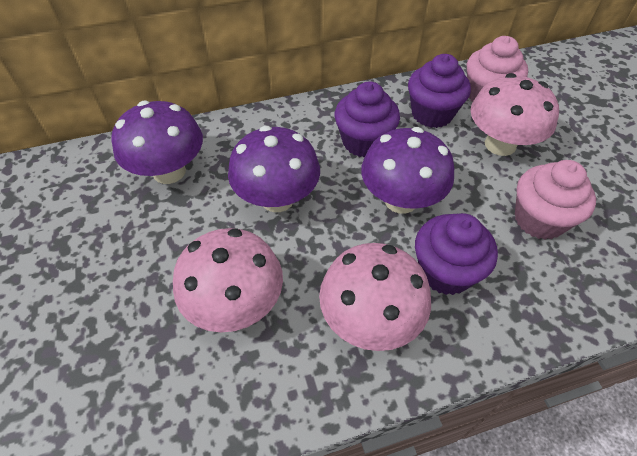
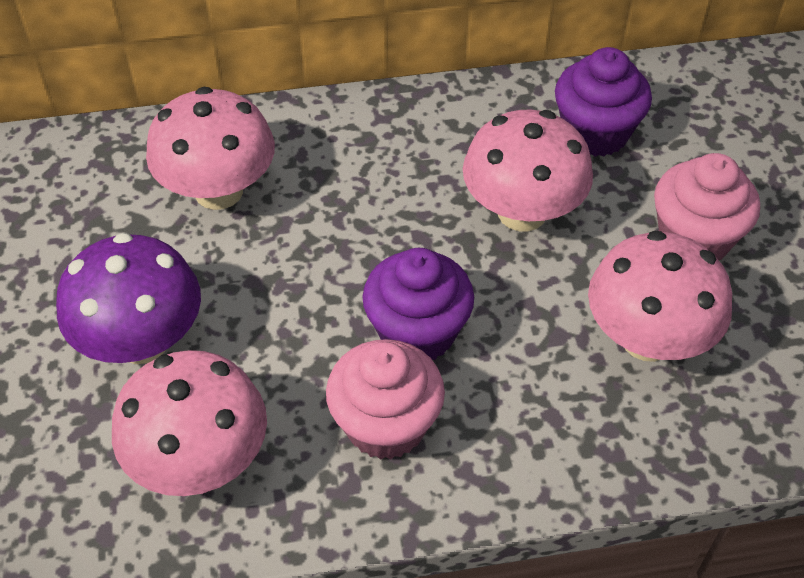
pink mushroom: [173,228,283,332] [319,243,431,351] [471,73,559,156] = 3 -> [112,350,267,496] [146,87,275,210] [463,110,593,232] [588,231,732,362] = 4
purple cupcake: [334,81,400,158] [408,54,471,128] [415,213,498,295] = 3 -> [362,248,474,360] [555,47,652,157] = 2
purple mushroom: [111,101,203,184] [228,126,320,212] [361,127,454,214] = 3 -> [56,233,201,364] = 1

